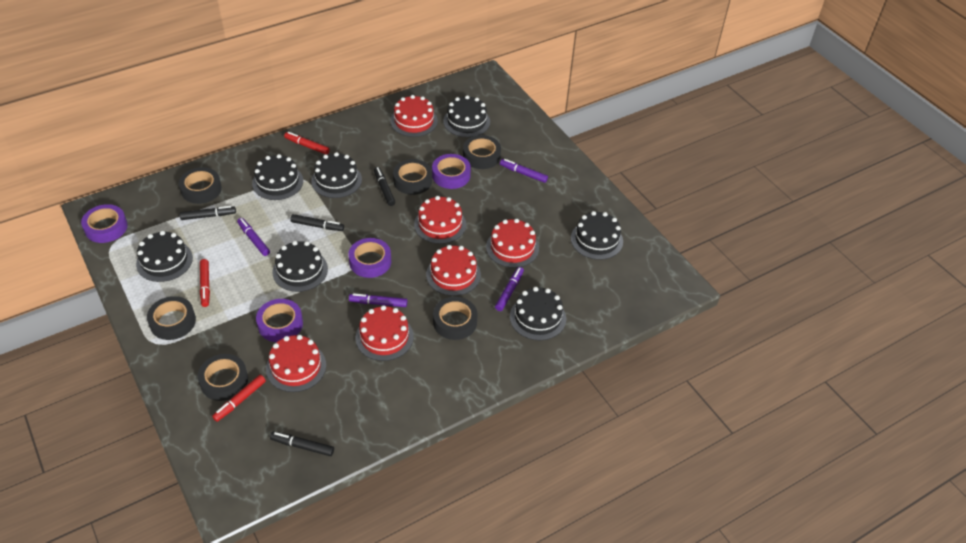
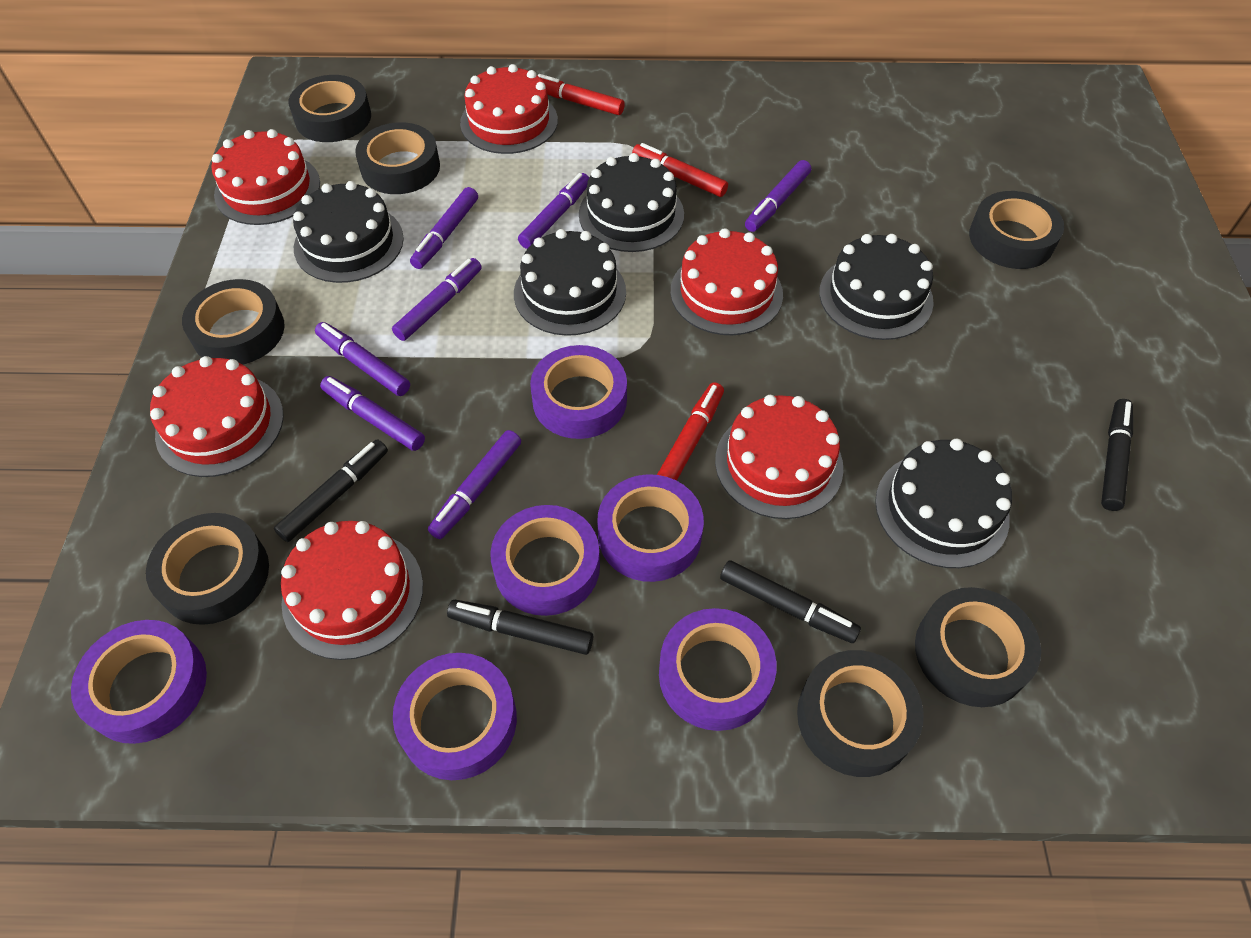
black cake: [136,231,193,282] [252,154,303,200] [272,241,328,292] [311,152,362,198] [443,95,490,137] [510,287,566,340] [571,211,623,260] = 7 -> [293,181,404,283] [514,229,626,336] [579,153,684,252] [819,234,934,340] [875,438,1012,568] = 5
black tape: [147,296,196,340] [179,167,222,204] [198,354,248,401] [393,159,432,195] [433,297,478,340] [463,135,501,169] = 6 -> [146,513,269,625] [182,279,285,365] [289,75,371,142] [355,122,440,194] [797,650,924,777] [915,587,1041,707] [969,191,1064,269] = 7
purple marker: [237,218,270,256] [349,293,407,307] [495,267,524,311] [500,159,548,183] = 4 -> [315,322,410,396] [320,376,425,451] [392,258,482,341] [410,187,478,269] [428,430,521,539] [518,173,589,249] [745,160,811,232] = 7
purple tape: [81,204,128,243] [256,299,303,342] [348,238,391,278] [432,154,471,189] = 4 -> [71,620,207,744] [393,653,517,780] [490,505,600,616] [530,345,627,439] [597,474,704,582] [659,608,777,731] = 6

